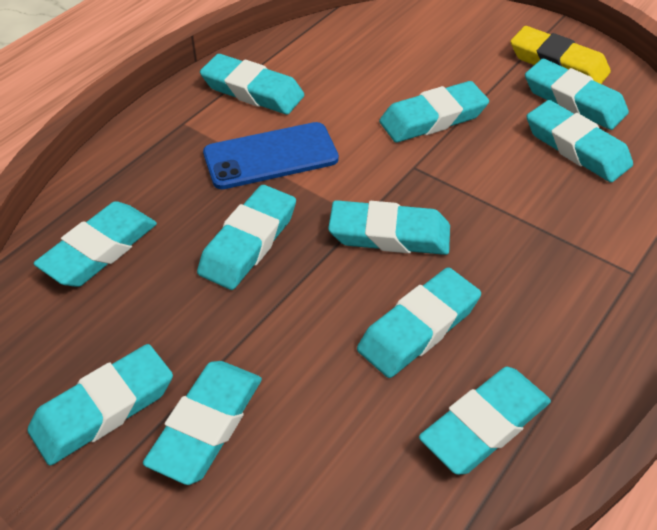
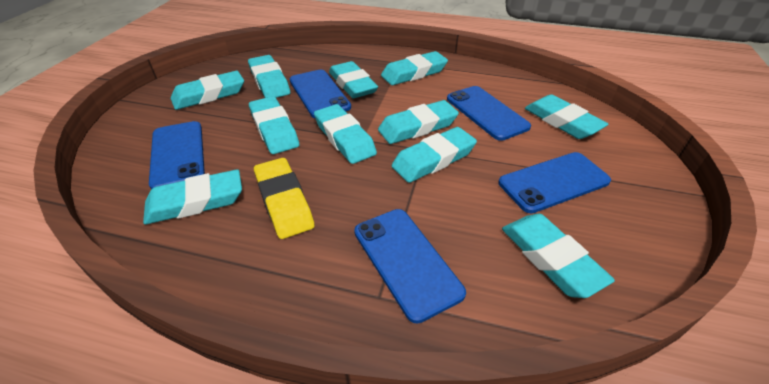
blue phone: [203,122,339,189] = 1 -> [149,121,205,189] [290,70,351,118] [354,209,466,323] [447,86,531,141] [498,152,611,213] = 5

